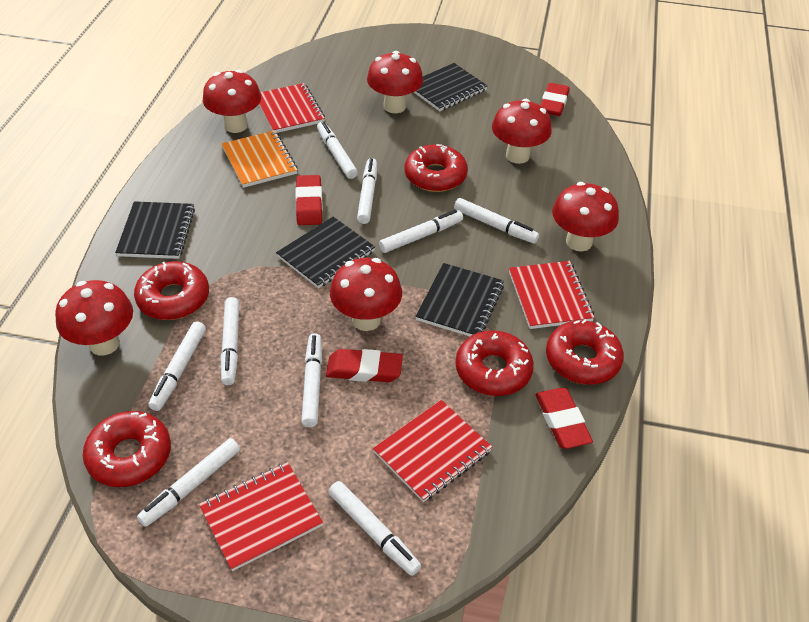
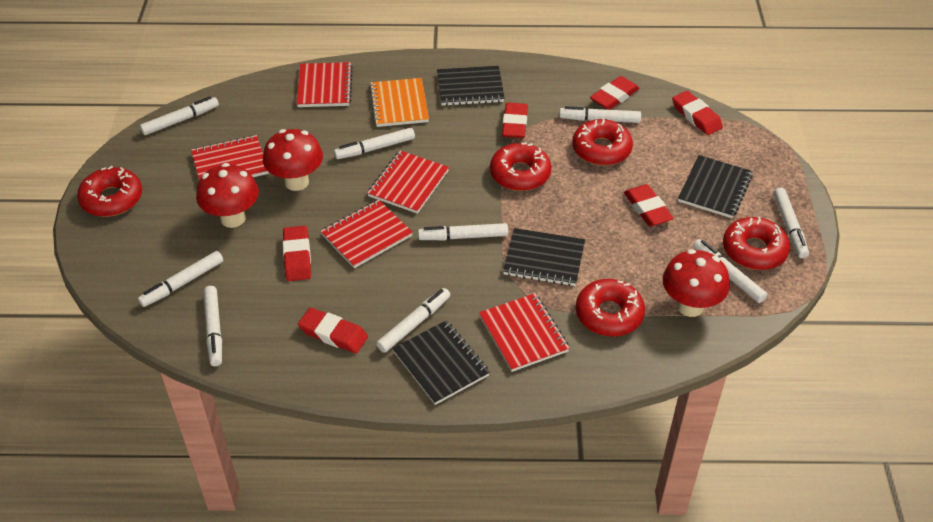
red eraser: [295,175,323,225] [326,349,403,382] [536,388,593,449] [540,83,570,116] = 4 -> [283,226,311,281] [298,308,368,354] [502,103,528,138] [590,76,640,110] [624,184,674,227] [672,91,723,135] = 6
red mushroom: [55,280,133,355] [203,70,261,133] [330,258,402,331] [367,51,423,113] [492,99,552,164] [552,182,619,251] = 6 -> [196,163,259,228] [263,129,323,191] [663,249,730,317] = 3
red notebook: [199,462,323,571] [259,83,325,133] [373,400,492,502] [509,261,595,329] = 4 -> [191,135,269,180] [297,62,353,107] [321,200,413,268] [367,151,449,214] [479,293,570,372] = 5

